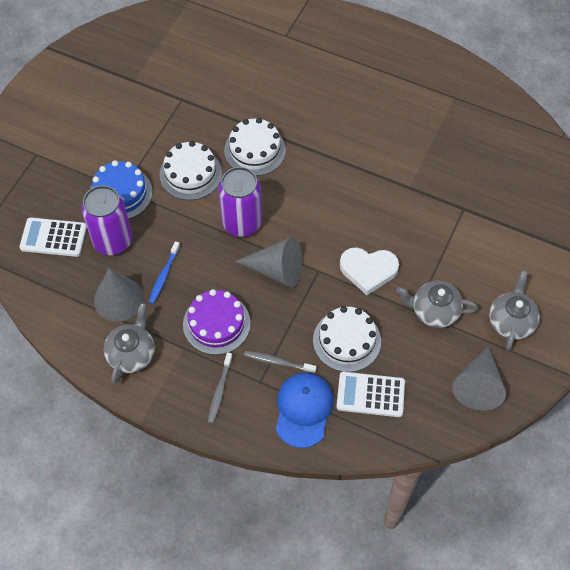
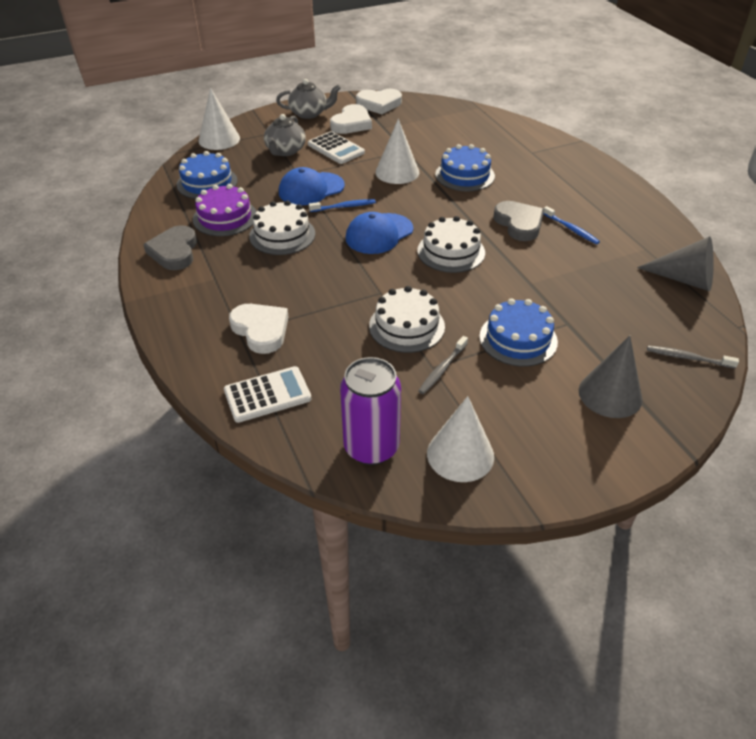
blue cake: [90,160,153,219] = 1 -> [177,151,237,199] [435,144,495,191] [479,298,558,367] = 3
blue cap: [276,373,334,448] = 1 -> [279,167,345,205] [346,212,413,254] = 2
blue toothbrush: [149,241,180,304] = 1 -> [309,199,376,212] [543,206,600,244] = 2
grey cone: [94,268,144,322] [235,237,302,287] [452,346,506,410] = 3 -> [579,335,643,418] [637,236,714,291] = 2
grey heart: none = 0 -> [143,225,197,270] [493,201,544,241] = 2
grey teapot: [104,303,155,384] [396,281,478,328] [489,271,540,351] = 3 -> [264,114,306,156] [276,79,341,119] = 2
purple can: [81,185,132,255] [218,167,262,237] = 2 -> [340,357,401,465] = 1
white cone: none = 0 -> [198,88,240,150] [375,119,419,184] [427,396,494,482] = 3
white heart: [340,247,399,295] = 1 -> [229,304,288,354] [330,104,372,134] [356,89,402,114] = 3

